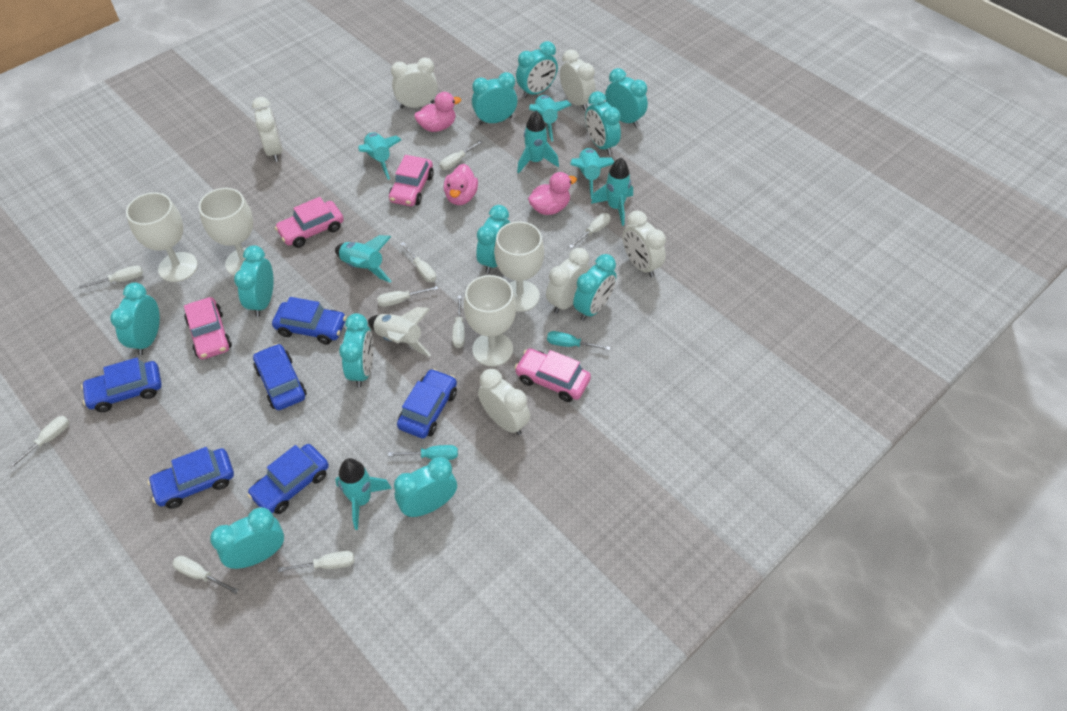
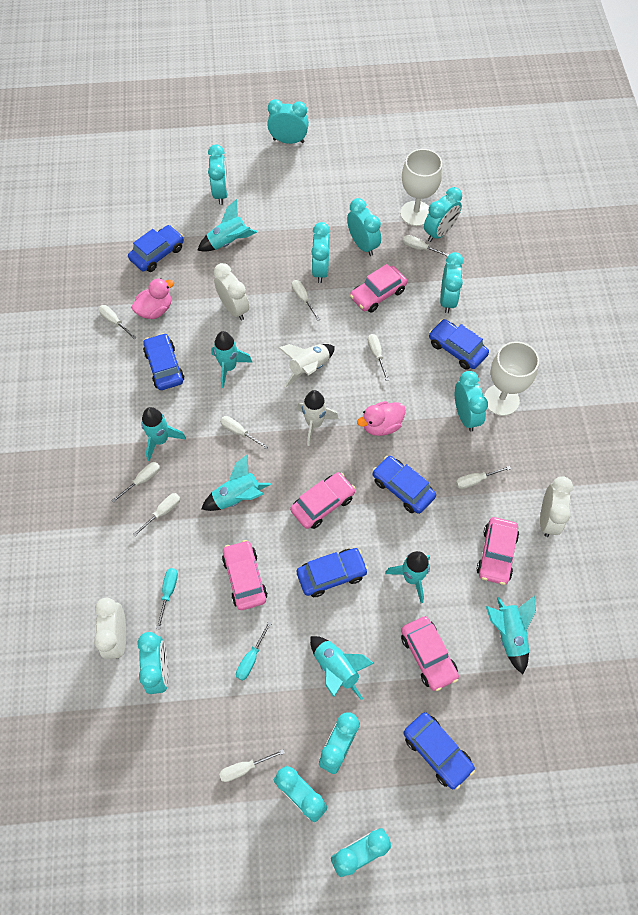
pink car: [184,297,232,359] [275,197,344,248] [389,155,434,206] [515,348,591,402] = 4 -> [222,540,268,610] [290,472,356,529] [350,264,407,313] [401,616,459,691] [477,517,519,585] = 5
pink duck: [414,92,461,132] [444,164,478,205] [528,172,577,215] = 3 -> [131,278,174,319] [357,401,406,436] = 2
white clock: [252,97,283,162] [391,58,438,109] [478,369,530,435] [546,248,590,314] [560,49,596,111] [623,211,666,277] = 6 -> [94,598,126,659] [214,263,249,321] [540,476,573,537] = 3
white goblet: [126,192,198,282] [199,188,264,276] [464,275,516,366] [494,221,544,312] = 4 -> [400,149,443,226] [484,341,539,416] = 2
white rocket: [368,307,431,357] = 1 -> [279,344,335,387] [296,390,339,446] = 2

